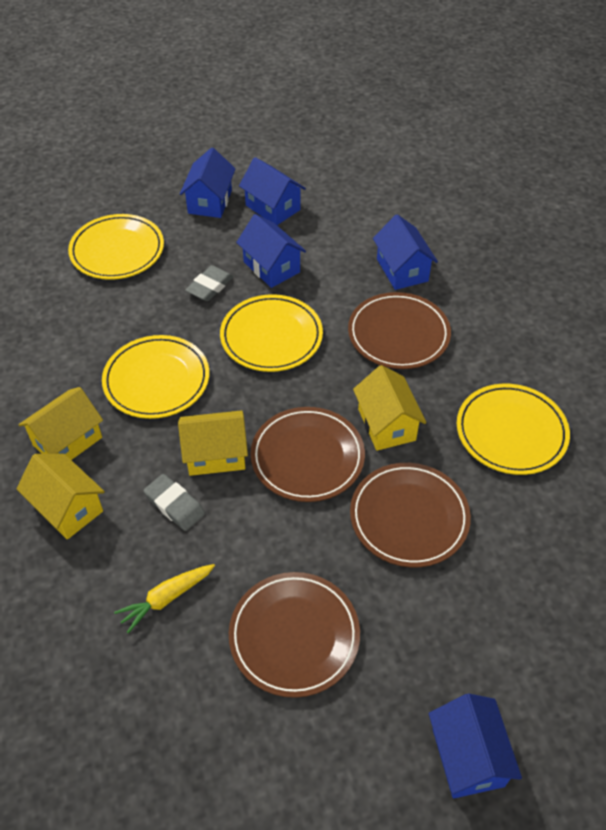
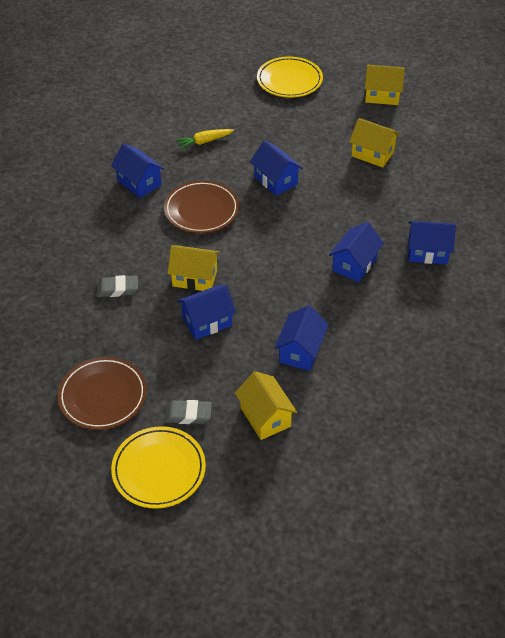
blue house: [180,148,235,218] [236,214,306,288] [239,157,306,225] [373,214,438,290] [429,693,522,798] = 5 -> [111,143,164,198] [177,285,236,340] [250,140,303,196] [274,305,329,371] [329,222,384,282] [408,221,456,264] = 6
brown plate: [229,572,360,698] [250,407,365,502] [348,292,451,369] [350,463,471,568] = 4 -> [57,357,147,430] [164,180,239,233] = 2
yellow plate: [68,214,164,280] [102,335,209,419] [220,294,323,372] [457,384,570,475] = 4 -> [111,426,206,509] [257,56,323,98] = 2

